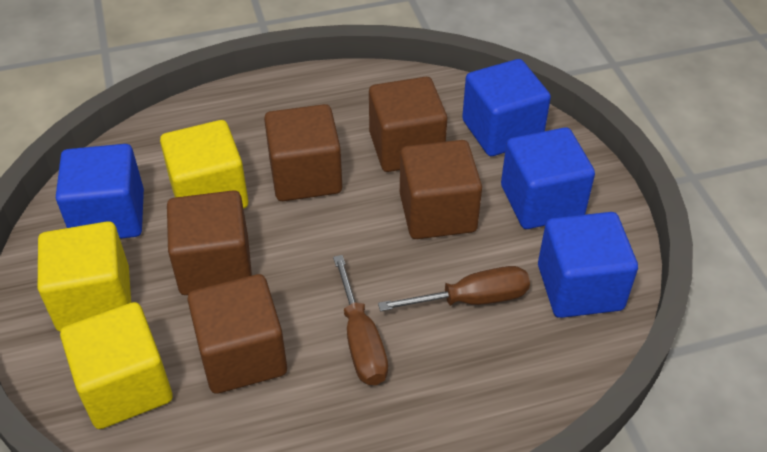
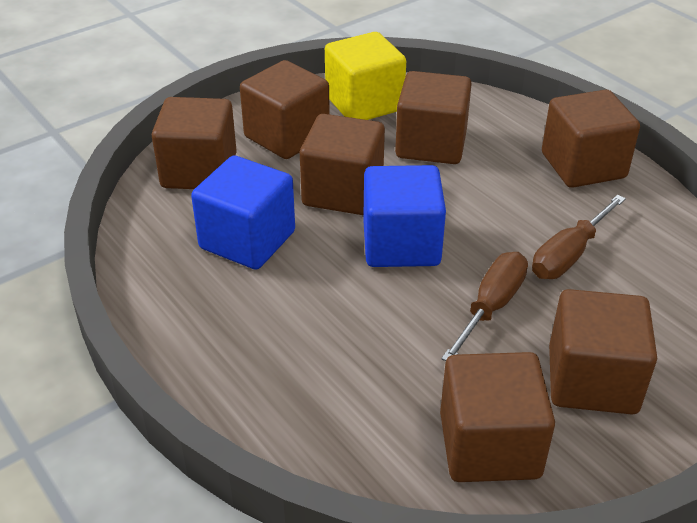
blue cube: [56,144,144,239] [462,59,551,156] [501,127,595,229] [538,212,638,318] = 4 -> [191,156,295,270] [363,165,446,267] = 2
brown cube: [167,190,252,295] [187,274,287,394] [264,104,342,201] [369,77,447,172] [400,140,482,239] = 5 -> [152,97,237,189] [240,60,330,159] [300,114,385,215] [395,71,472,164] [440,352,555,482] [542,89,640,188] [549,289,657,414] = 7
yellow cube: [38,221,131,332] [60,302,172,429] [160,120,248,209] = 3 -> [325,32,406,120] = 1

